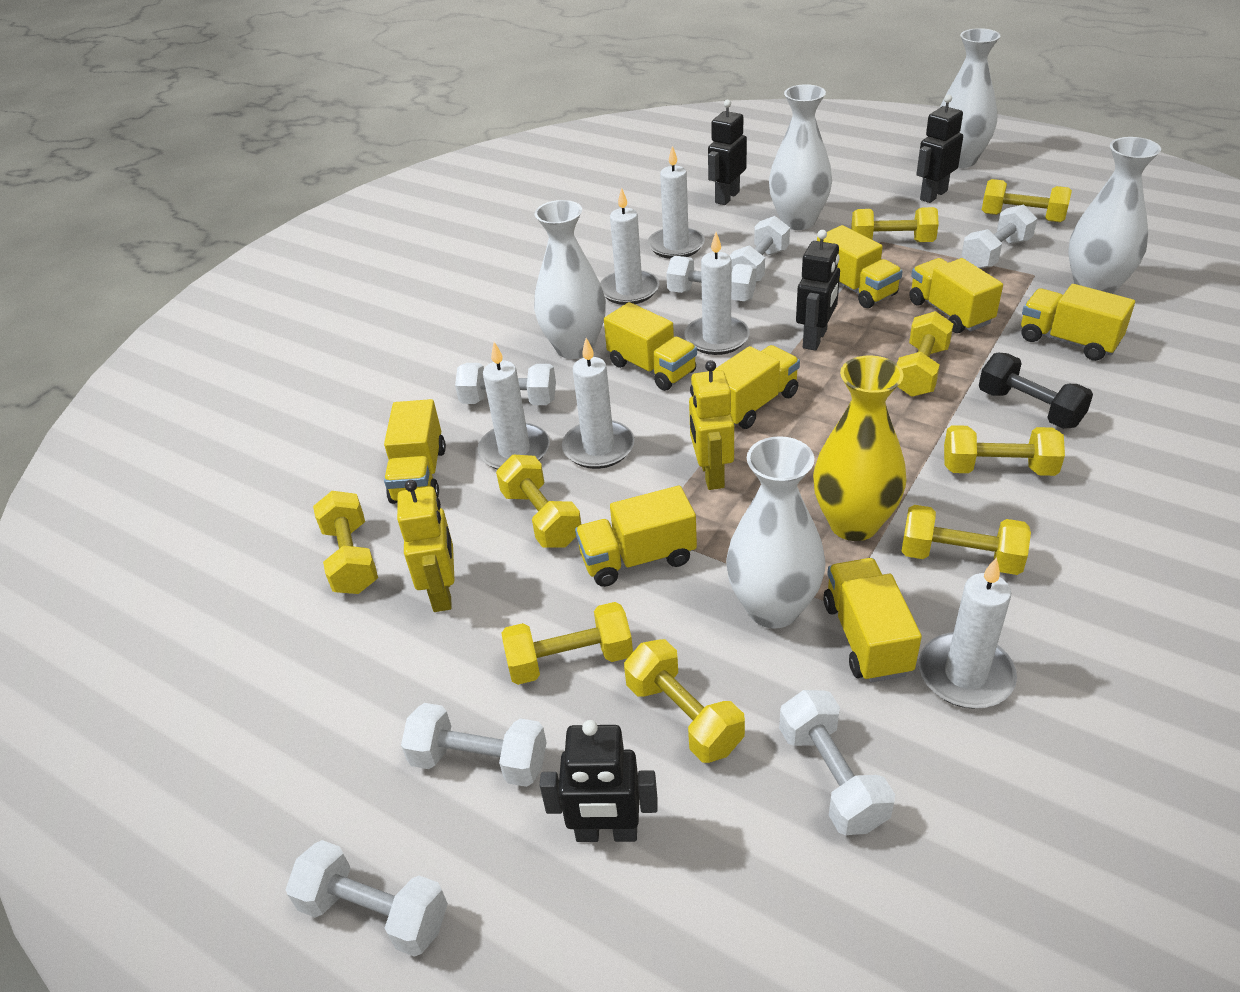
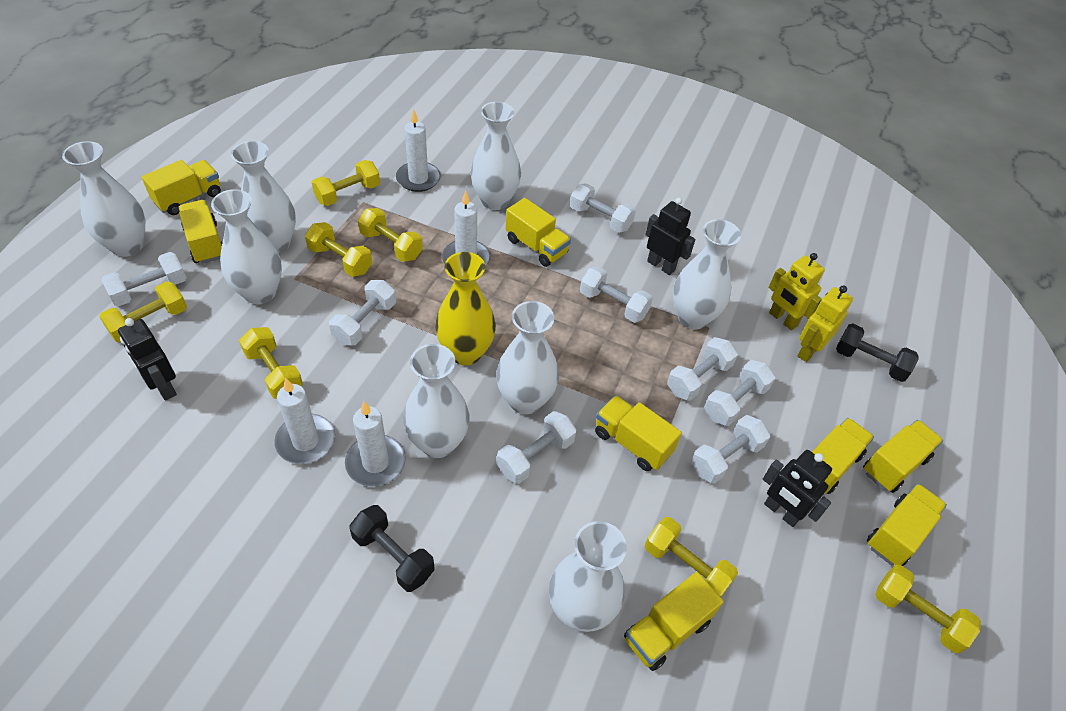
black dumbbell: [979,353,1093,429] = 1 -> [349,505,435,592] [836,324,918,382] = 2
black robot: [540,720,658,842] [708,100,747,205] [796,230,840,351] [916,94,963,203] = 4 -> [118,318,177,401] [645,198,695,275] [763,450,832,527] = 3
white candle: [477,342,550,470] [562,338,635,469] [600,188,659,305] [647,146,705,259] [684,232,750,355] [919,557,1017,709] = 6 -> [274,378,335,464] [345,401,406,486] [396,109,441,192] [442,191,491,267] = 4
white dumbbell: [285,840,448,957] [401,703,547,787] [455,363,556,405] [666,256,757,301] [730,216,790,282] [779,690,895,835] [962,205,1037,269] = 7 -> [101,252,186,306] [329,280,396,346] [497,411,576,484] [570,183,636,233] [580,266,653,323] [667,337,738,401] [691,415,770,484] [704,360,775,426] = 8
white vase: [534,200,606,359] [726,436,826,629] [769,84,832,230] [940,28,1000,168] [1068,137,1161,294] = 5 -> [62,141,145,257] [211,189,282,304] [231,141,296,254] [403,344,469,458] [471,102,521,210] [496,301,559,414] [549,521,627,632] [673,219,741,330] = 8
yellow dumbbell: [313,491,378,594] [496,455,581,547] [501,602,633,685] [624,639,745,763] [851,207,939,242] [897,311,953,397] [901,505,1031,575] [944,425,1065,476] [982,179,1072,222] = 9 -> [99,281,187,343] [239,327,303,399] [305,222,372,277] [312,160,380,206] [358,208,423,262] [645,517,738,597] [875,565,981,653] = 7

